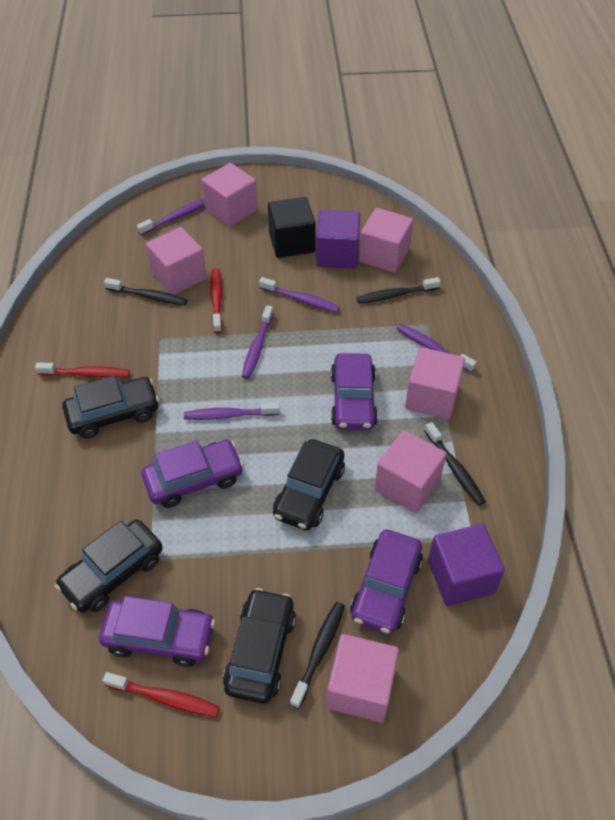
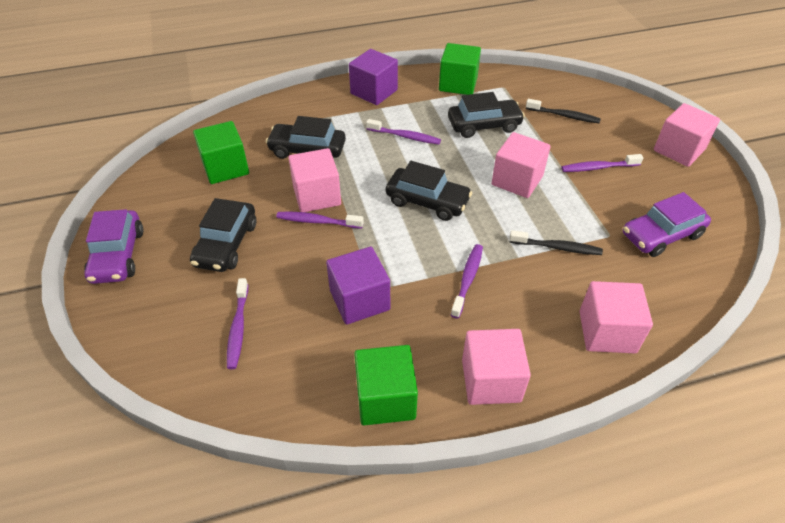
black cube: [268,197,315,258] = 1 -> none = 0
black toothbrush: [104,278,187,305] [290,602,345,709] [357,277,441,304] [425,422,486,506] = 4 -> [509,230,603,255] [526,99,601,123] = 2
green cube: none = 0 -> [193,121,249,184] [354,345,418,425] [439,43,481,95] = 3
pink cube: [146,227,206,295] [202,163,257,227] [327,634,399,722] [359,208,413,273] [375,430,447,513] [405,347,465,419] = 6 -> [288,148,341,212] [462,329,531,405] [492,132,551,198] [579,281,653,353] [654,103,720,167] = 5
purple car: [99,596,215,667] [142,440,244,508] [331,353,378,430] [350,529,423,634] = 4 -> [84,209,144,284] [623,192,711,257] = 2
red toothbrush: [35,362,130,377] [103,672,219,717] [210,268,222,333] = 3 -> none = 0

